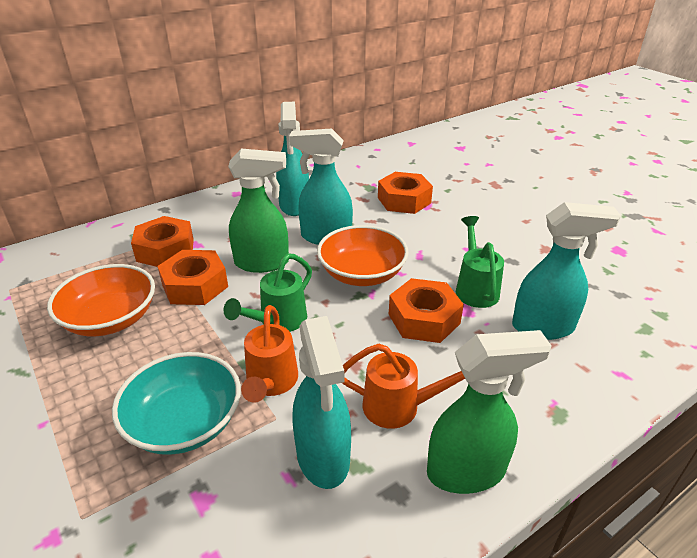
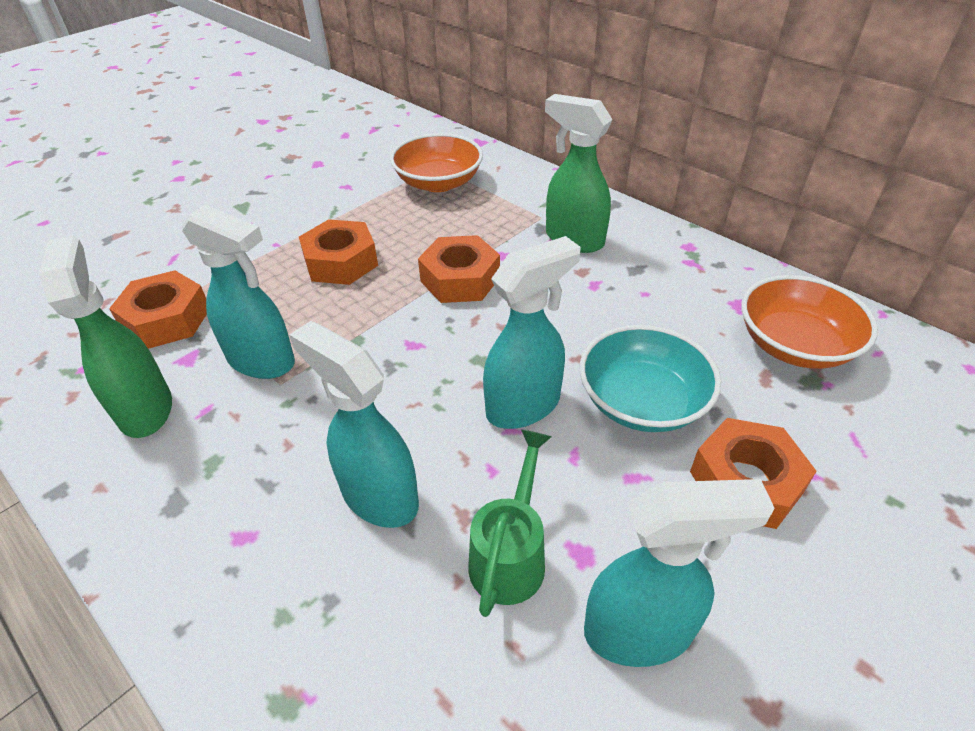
green watering can: [223,253,312,332] [456,216,504,308] = 2 -> [469,429,552,617] = 1
orange watering can: [241,305,298,403] [342,344,465,429] = 2 -> none = 0

